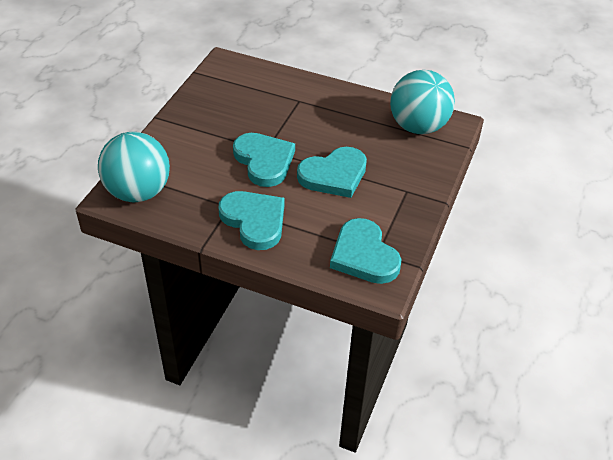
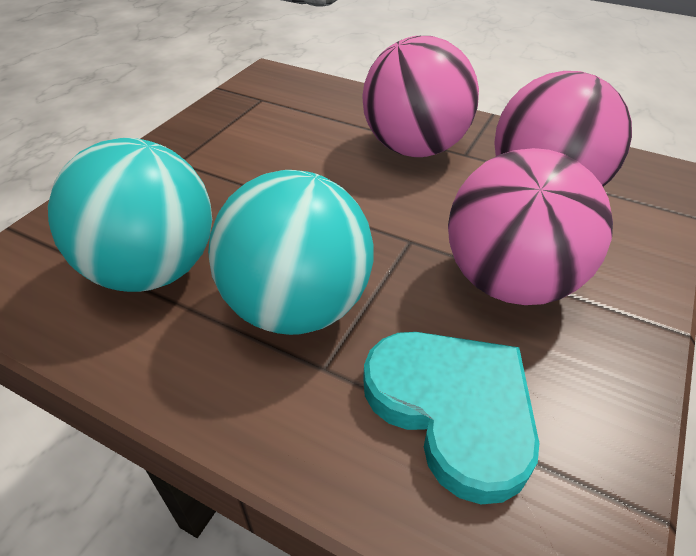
pink ball: none = 0 -> [363,36,479,157] [448,148,613,305] [494,71,632,187] = 3
turquoise heart: [219,191,284,250] [233,133,295,187] [297,147,367,198] [330,218,401,284] = 4 -> [363,332,539,505] = 1

